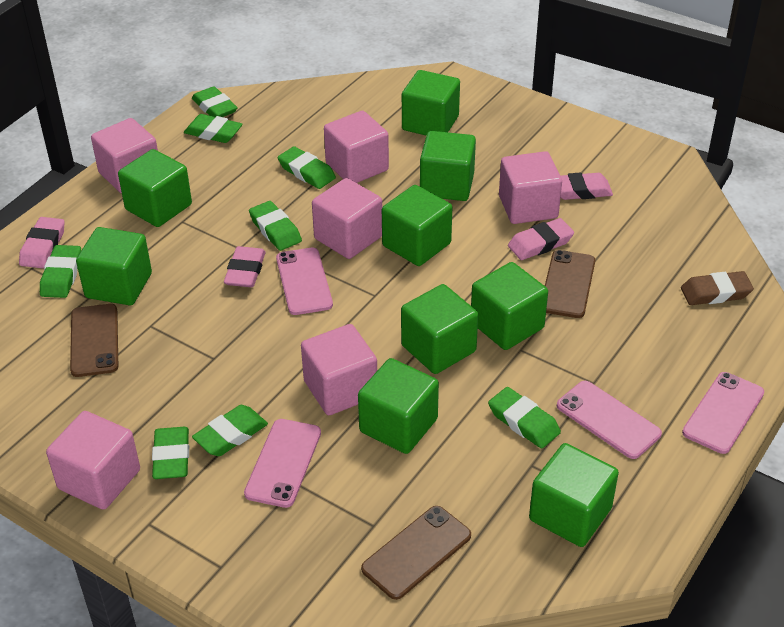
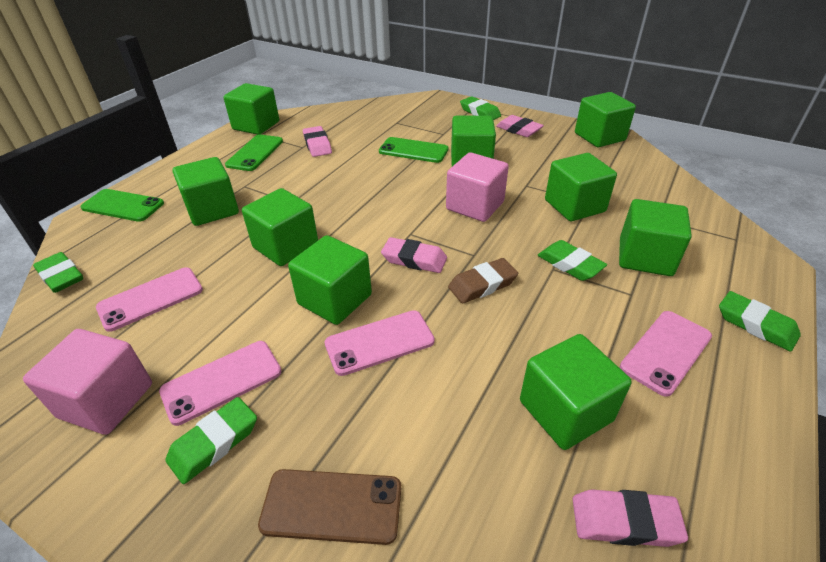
brown phone: [70,304,118,377] [361,506,471,600] [545,250,595,318] = 3 -> [258,469,401,545] = 1
green eraser: [40,245,81,298] [152,427,189,479] [184,114,243,143] [192,86,238,117] [192,405,268,456] [249,201,302,251] [278,146,336,189] [488,387,561,449] = 8 -> [33,252,83,293] [165,397,257,484] [460,96,501,120] [538,240,607,281] [719,291,801,352] = 5
green phone: none = 0 -> [81,189,164,222] [225,134,283,171] [379,137,449,163] = 3
pink cube: [46,411,140,510] [91,118,158,193] [301,324,377,415] [312,178,382,259] [324,111,389,183] [499,151,562,224] = 6 -> [23,329,152,435] [446,153,509,222] = 2

